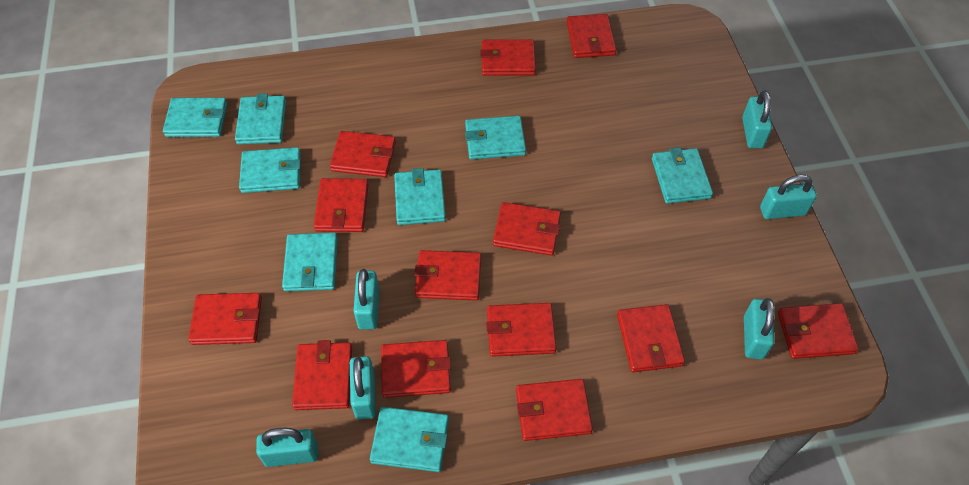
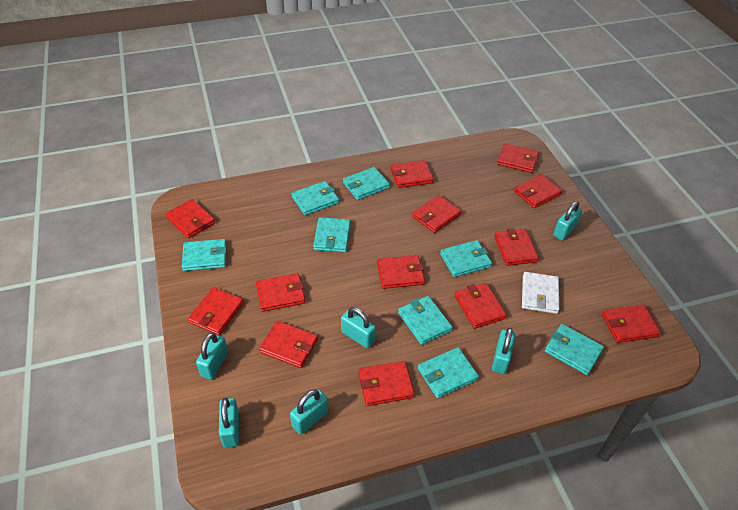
white wallet: none = 0 -> [522,272,559,314] = 1

